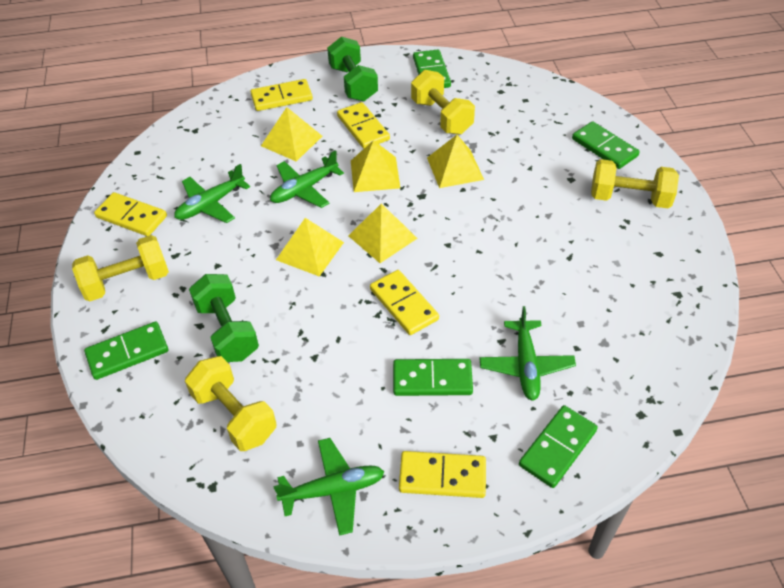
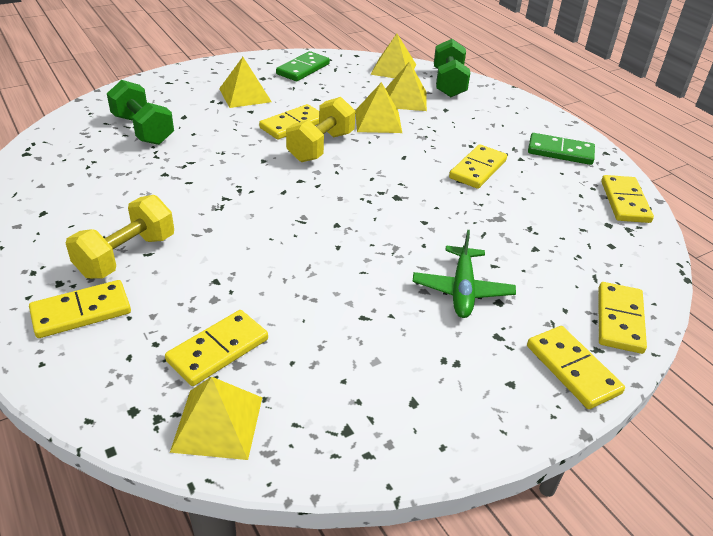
green domino: [84,322,169,380] [393,359,473,396] [413,50,451,88] [519,405,598,488] [572,121,640,169] = 5 -> [276,51,330,81] [528,133,595,165] = 2
green plane: [174,164,250,223] [270,150,344,208] [274,438,384,536] [479,306,576,401] = 4 -> [412,230,516,318] = 1
yellow domino: [94,192,167,236] [251,79,313,111] [337,102,390,149] [370,270,439,335] [399,451,486,498] = 5 -> [29,280,131,338] [165,310,268,386] [259,104,319,140] [449,144,507,189] [527,326,625,409] [599,282,647,354] [601,175,654,223] = 7
yellow dumbbell: [72,235,169,301] [185,356,276,451] [411,70,475,135] [591,159,679,208] = 4 -> [66,195,174,279] [286,97,356,162] = 2

